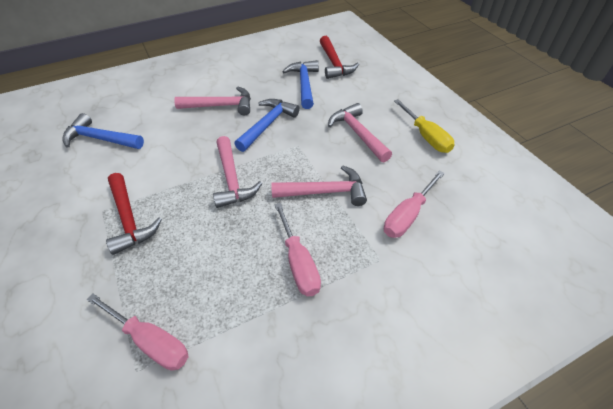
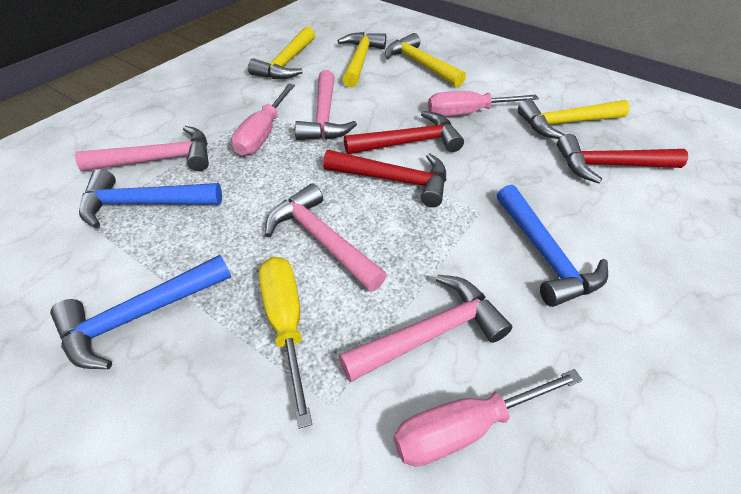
red hammer: [106,173,162,255] [320,36,359,79] = 2 -> [323,150,446,207] [344,111,464,154] [557,134,688,183] = 3
yellow hammer: none = 0 -> [248,27,315,79] [338,32,386,88] [385,33,466,87] [517,99,630,139] = 4

